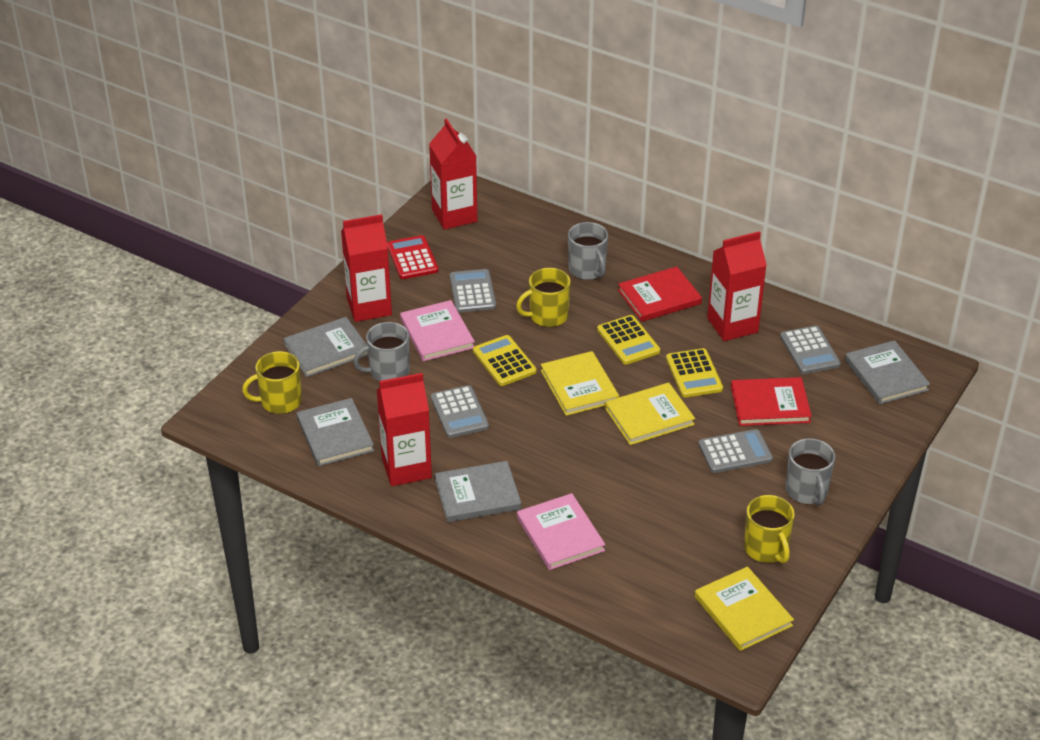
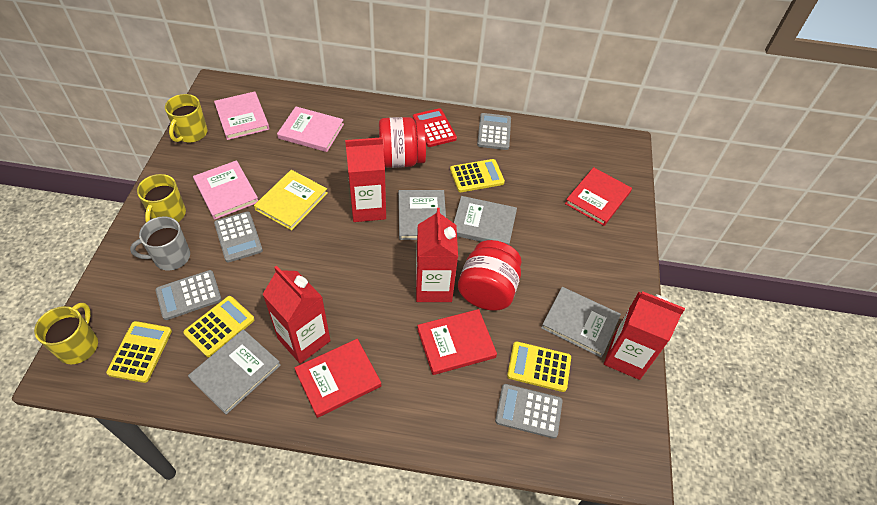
grey mug: [353,322,410,381] [568,222,608,280] [786,438,835,505] = 3 -> [130,216,190,270] = 1
pink book: [400,300,475,361] [517,493,605,570] = 2 -> [193,160,258,220] [214,91,269,140] [277,107,344,152] = 3
red book: [618,267,702,322] [731,377,812,426] = 2 -> [294,339,381,418] [417,309,497,375] [565,167,632,226] = 3
red jar: none = 0 -> [379,117,426,168] [458,240,522,311] = 2
yellow book: [541,351,619,416] [605,383,695,445] [695,567,794,651] = 3 -> [254,170,328,230] = 1
yellow calculator: [473,335,537,386] [597,315,660,365] [666,348,723,398] = 3 -> [106,321,172,383] [183,296,255,357] [450,159,505,192] [507,341,571,392] = 4

